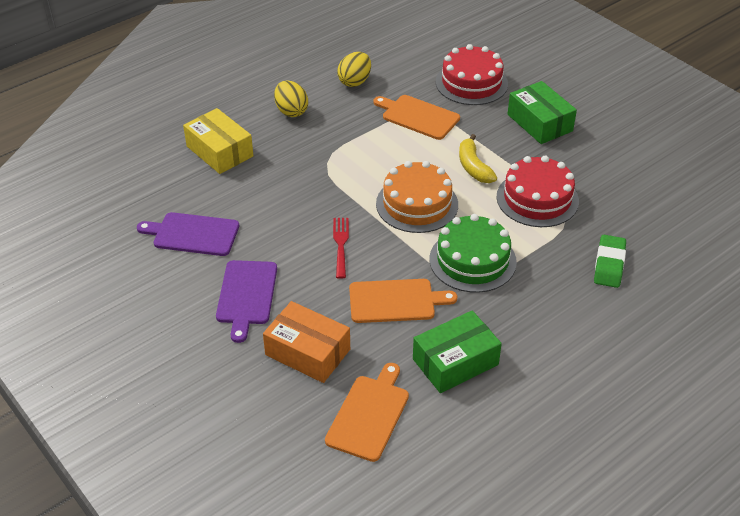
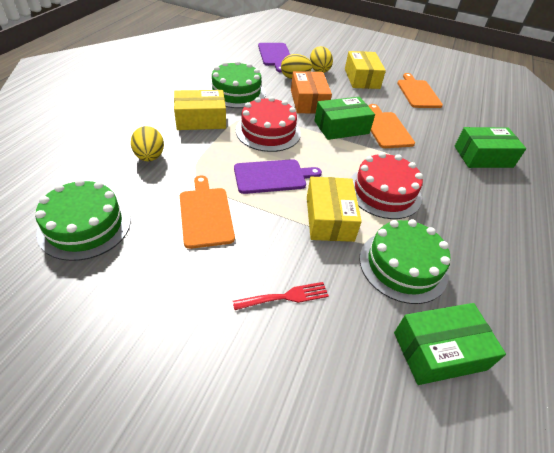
green box: [413,310,502,393] [508,81,577,144] = 2 -> [314,97,375,140] [394,303,506,385] [455,127,526,168] = 3
green cake: [430,214,517,293] = 1 -> [35,179,131,261] [207,61,266,108] [360,219,451,304] = 3
green eraser: [594,235,626,288] = 1 -> none = 0
orange cake: [376,161,458,233] = 1 -> none = 0
yellow banana: [459,134,497,183] = 1 -> none = 0
yellow box: [183,108,253,174] = 1 -> [174,90,226,130] [307,177,362,242] [345,51,386,89] = 3
yellow egg: [274,80,308,117] [337,52,371,87] = 2 -> [131,126,164,161] [281,54,312,79] [310,46,333,73] = 3

